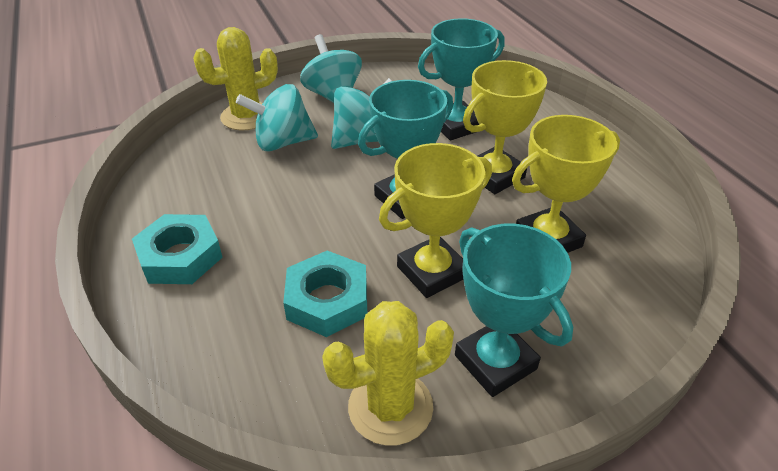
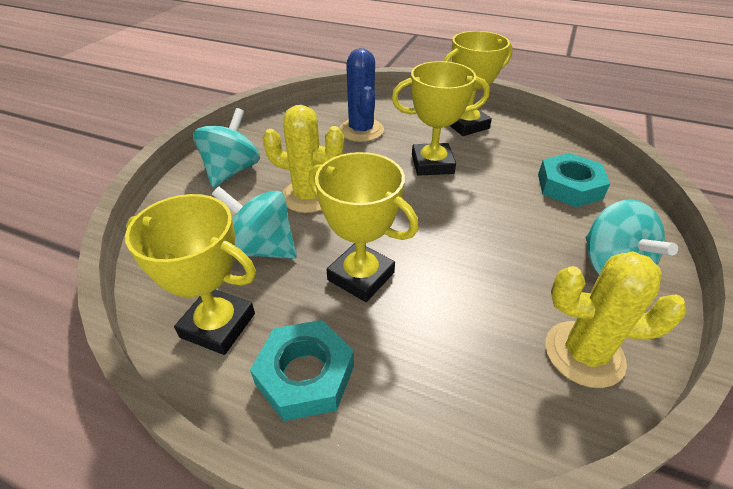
blue cactus: none = 0 -> [339,48,384,142] = 1
turquoise trophy: [358,80,453,219] [418,18,505,140] [455,223,573,397] = 3 -> none = 0
yellow trophy: [379,143,492,298] [463,60,547,194] [512,115,620,253] = 3 -> [125,194,256,355] [309,152,419,302] [392,61,490,176] [443,31,513,136] = 4

